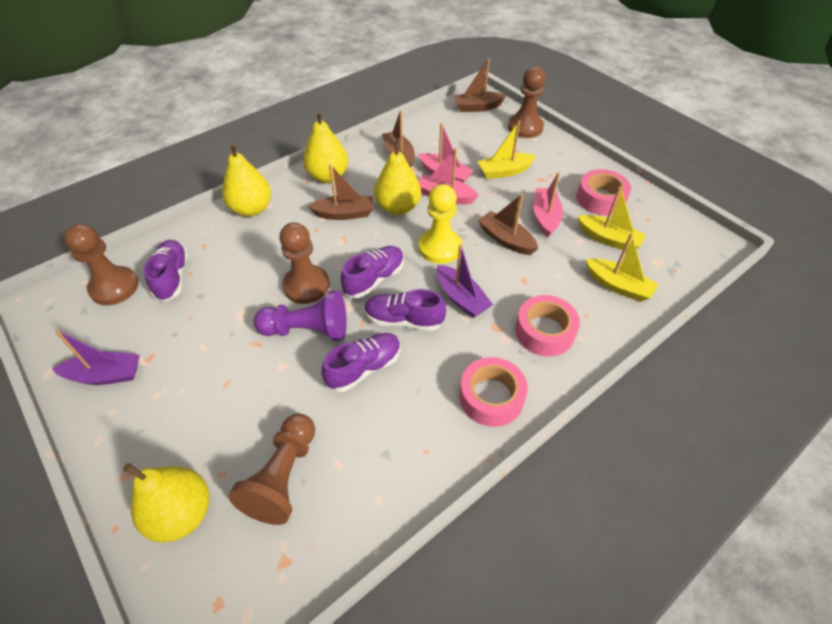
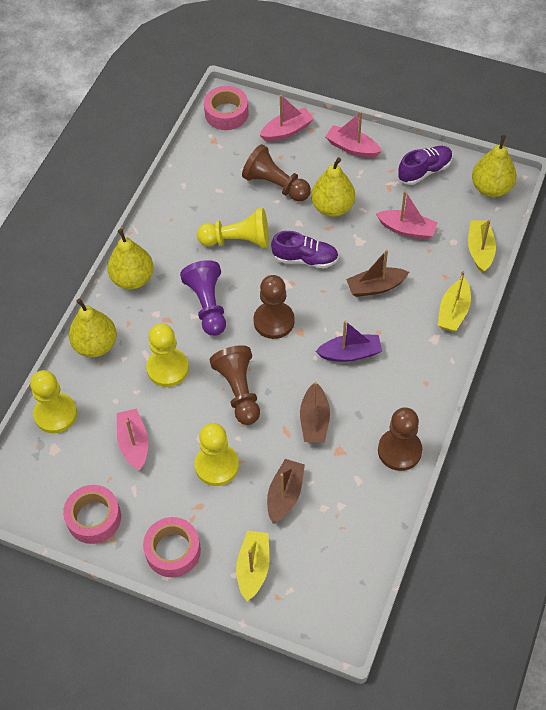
brown boat: [308,164,373,220] [382,110,415,167] [453,58,507,112] [478,194,538,255] = 4 -> [267,459,305,524] [300,382,330,442] [346,250,409,297] = 3
pink boat: [419,123,474,183] [419,148,479,204] [534,172,563,237] = 3 -> [117,408,149,471] [260,95,314,141] [325,112,382,158] [376,191,438,240] = 4
purple boat: [52,330,140,385] [437,244,493,318] = 2 -> [315,321,382,362] = 1
purple shoe: [144,240,188,302] [321,333,401,392] [341,246,404,298] [364,289,446,331] = 4 -> [271,231,339,268] [398,146,453,185] = 2
yellow pawn: [419,184,462,264] = 1 -> [30,370,77,434] [146,323,189,387] [195,423,239,486] [197,208,269,248] = 4

